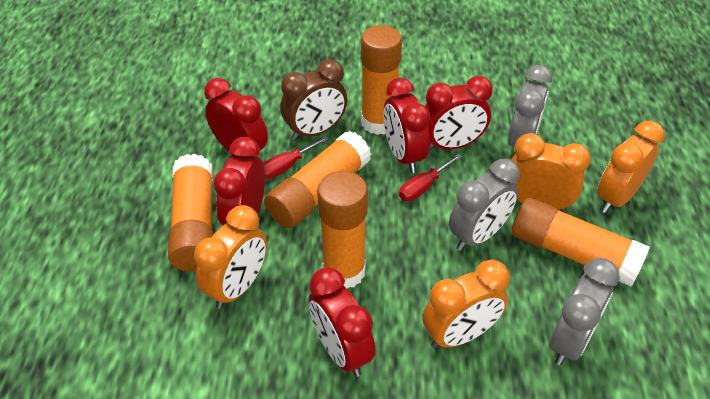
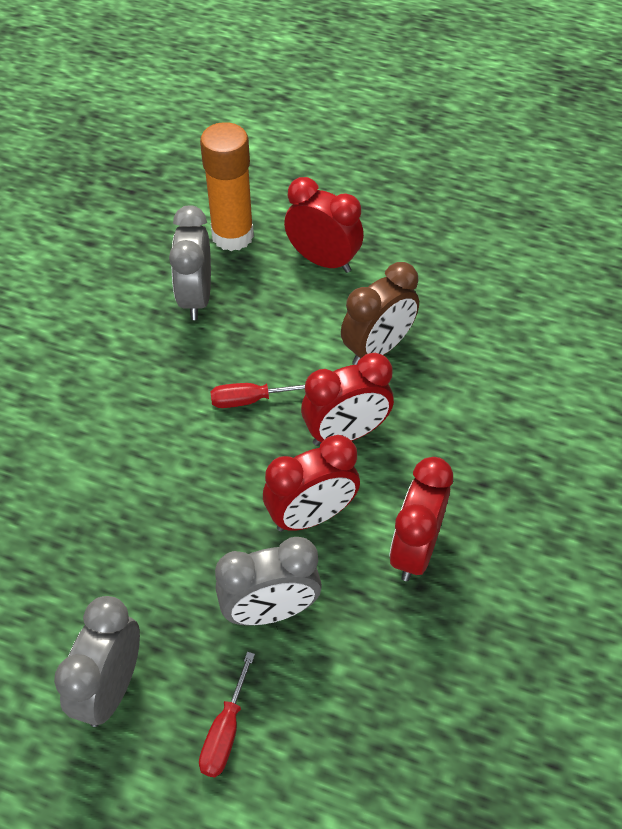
orange clock: [194,205,267,309] [423,259,510,349] [511,133,591,212] [597,121,665,213] = 4 -> none = 0
orange glue stick: [168,154,214,271] [265,131,371,228] [317,171,368,289] [361,25,402,135] [512,197,650,287] = 5 -> [200,122,254,251] = 1
red clock: [204,78,268,157] [213,137,265,225] [309,267,376,377] [383,78,430,173] [425,76,493,150] = 5 -> [263,435,360,532] [284,177,364,273] [301,353,394,446] [389,457,453,581] = 4

